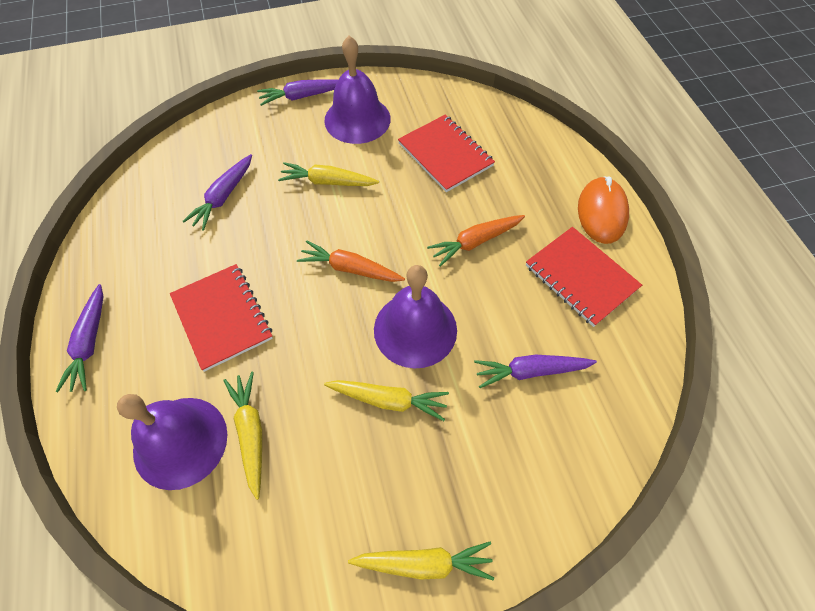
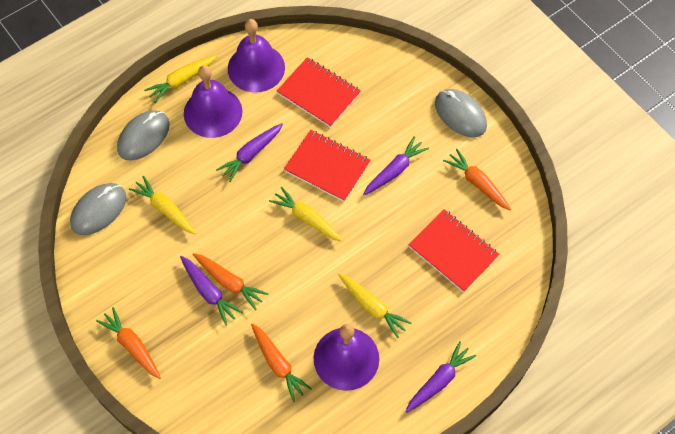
grey mouse: none = 0 -> [70,183,126,235] [117,110,170,161] [435,89,487,138] = 3
orange carrot: [297,240,405,282] [427,215,525,267] = 2 -> [96,307,161,379] [193,253,269,310] [251,323,312,402] [443,149,511,210] = 4
orange mouse: [578,176,629,244] = 1 -> none = 0

